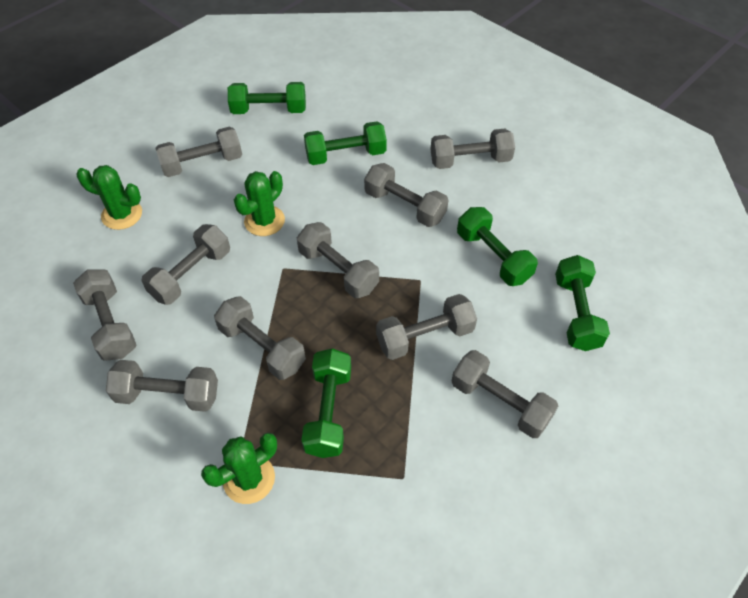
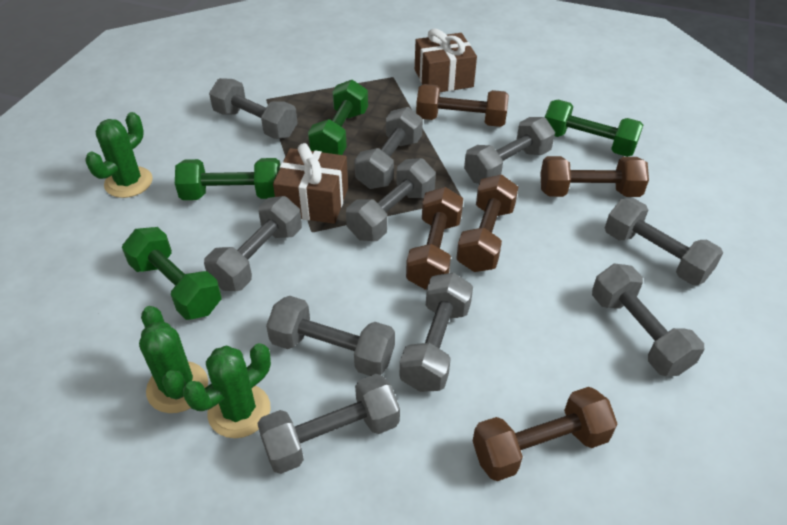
brown dumbbell: none = 0 -> [406,187,463,290] [416,84,509,127] [456,174,518,272] [473,387,617,481] [540,156,649,197] = 5
brown gift: none = 0 -> [273,143,348,224] [415,28,477,92] = 2
green dumbbell: [228,82,306,114] [301,348,351,458] [304,121,387,165] [457,207,538,286] [555,255,610,351] = 5 -> [122,227,221,320] [175,158,280,200] [308,80,368,155] [545,100,643,157] = 4

